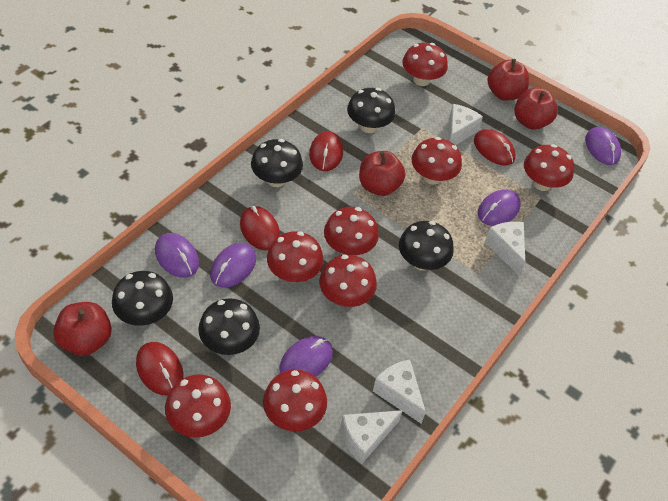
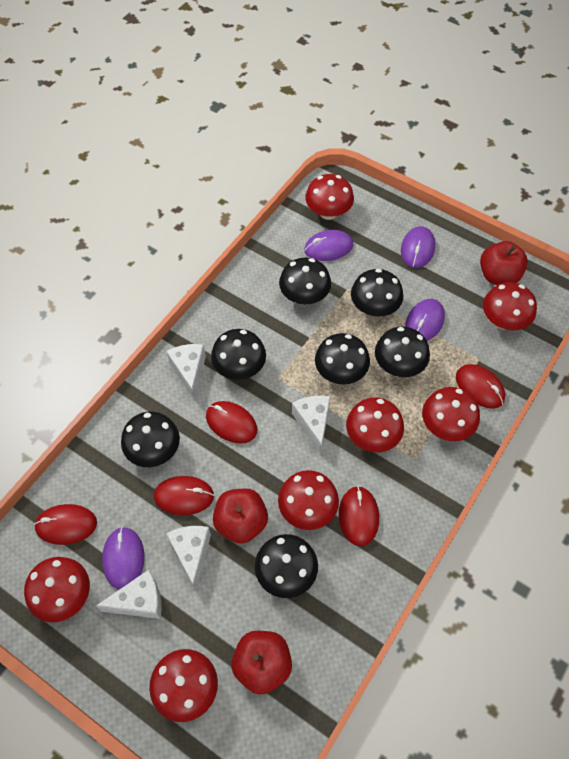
black mushroom: [112,271,173,326] [198,298,260,355] [251,139,303,187] [347,88,395,133] [399,221,454,271] = 5 -> [121,412,180,467] [211,329,266,380] [255,534,318,598] [279,257,331,305] [315,333,370,385] [351,269,404,317] [375,327,430,377] = 7
purple mouse: [155,233,199,278] [210,243,256,288] [279,336,333,377] [478,190,521,226] [585,127,621,165] = 5 -> [102,527,145,590] [304,230,353,261] [401,226,435,268] [405,299,445,341] = 4
red apple: [53,302,112,356] [359,151,405,196] [487,59,529,100] [514,88,558,130] = 4 -> [213,488,268,544] [231,631,292,695] [480,241,528,285] = 3
red mouse: [136,342,184,395] [240,206,280,250] [309,131,343,171] [474,129,516,165] = 4 -> [34,504,97,545] [154,476,214,515] [206,401,257,443] [339,486,379,546] [456,364,505,409] = 5
red mushroom: [165,374,231,438] [263,369,327,432] [267,232,324,283] [319,255,377,307] [324,207,379,256] [402,43,448,86] [411,137,462,185] [524,144,574,191] = 8 -> [24,557,90,622] [149,649,218,722] [278,470,339,530] [305,174,354,220] [346,397,404,452] [422,387,480,441] [483,282,537,330] = 7

